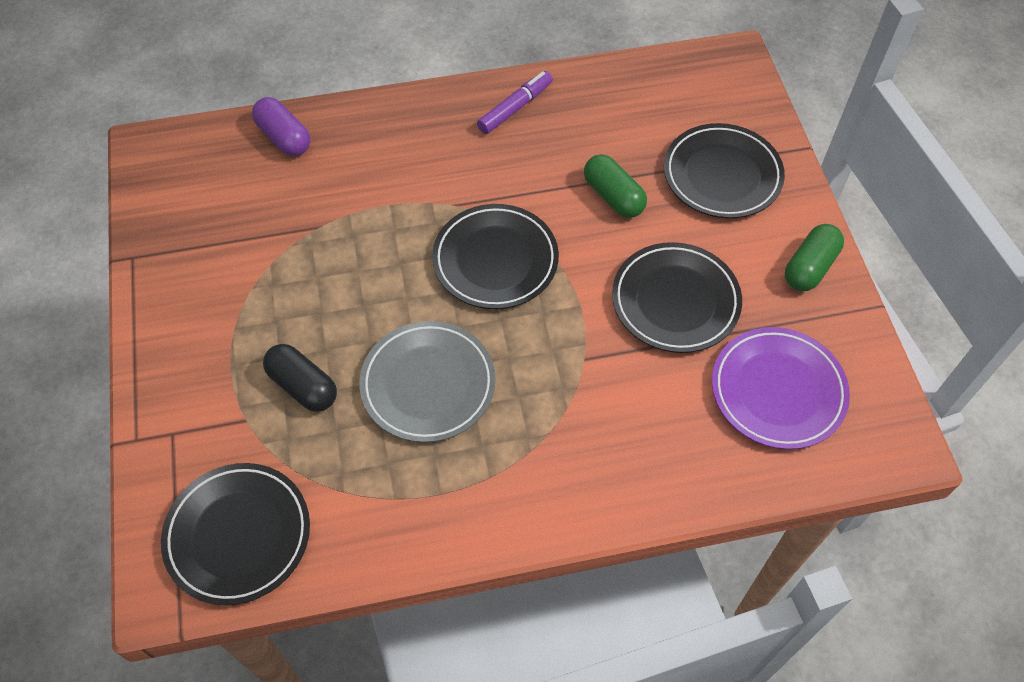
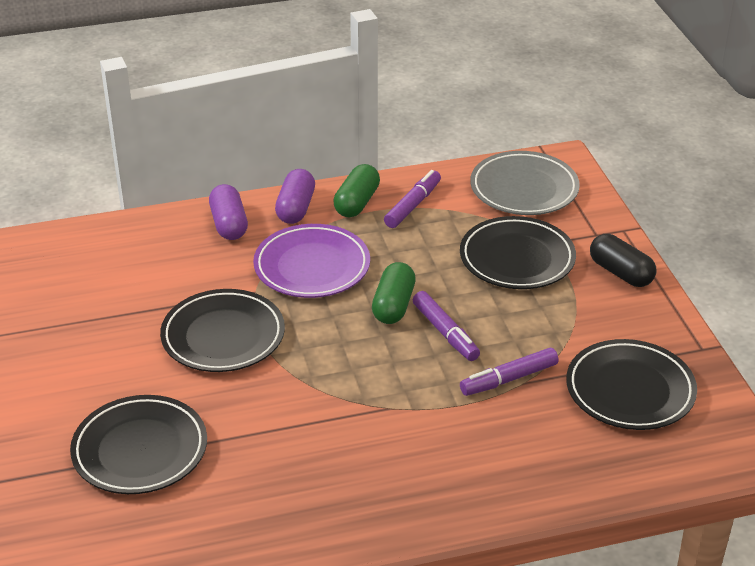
purple capsule: [252,97,310,156] = 1 -> [209,184,248,240] [275,169,315,224] = 2
purple marker: [477,71,553,134] = 1 -> [384,170,441,228] [413,291,480,361] [460,348,559,396] = 3

